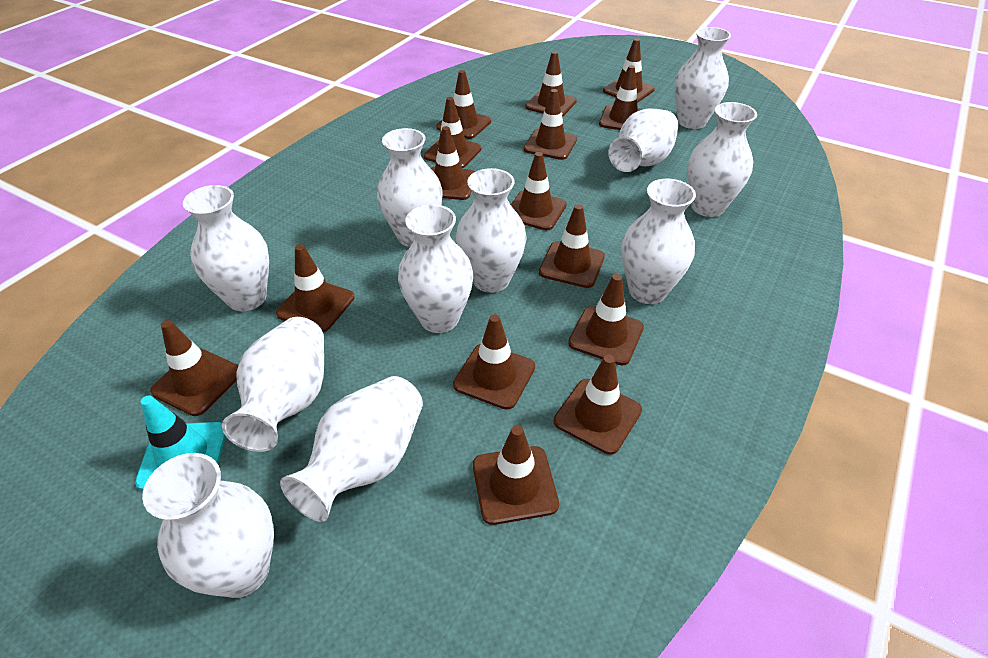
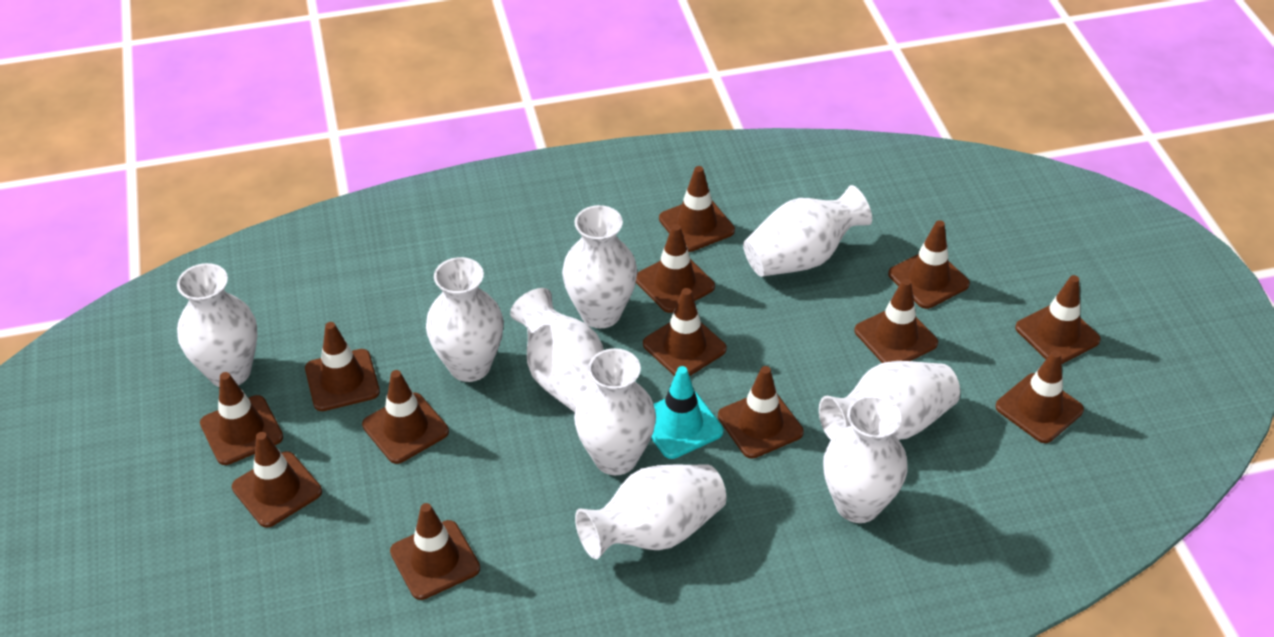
brown traffic cone: [150,320,239,416] [276,244,355,332] [424,97,482,168] [431,126,475,200] [436,70,491,139] [453,314,535,410] [473,425,559,525] [511,152,567,230] [523,89,577,160] [525,51,577,117] [539,204,605,288] [554,355,642,455] [568,274,644,365] [599,65,643,130] [603,38,655,103] = 15 -> [200,372,283,465] [232,432,322,528] [305,322,380,411] [362,370,449,464] [390,503,480,600] [636,224,715,313] [643,288,727,376] [659,166,735,252] [718,366,804,459] [855,278,938,363] [888,220,970,309] [996,350,1084,443] [1015,275,1101,364] = 13
white vase: [142,453,274,598] [183,185,269,311] [222,317,324,452] [280,376,423,522] [377,128,443,247] [398,204,473,333] [456,168,527,293] [608,108,678,172] [622,179,696,304] [675,27,731,129] [688,102,757,217] = 11 -> [177,263,258,387] [426,257,504,382] [510,288,604,412] [562,205,638,328] [574,348,656,475] [575,464,727,559] [743,185,872,277] [819,361,960,440] [823,395,907,523] = 9

